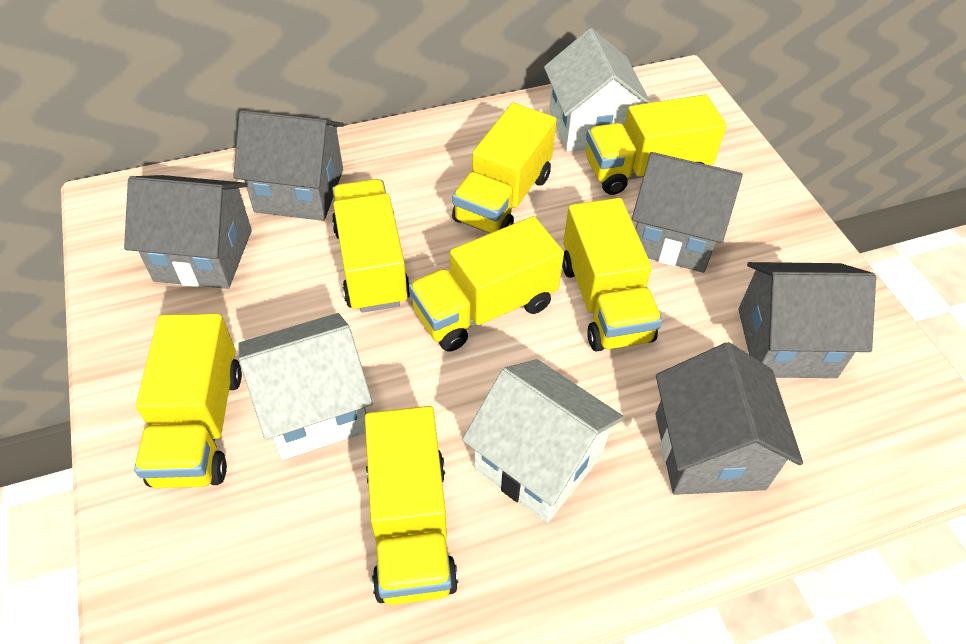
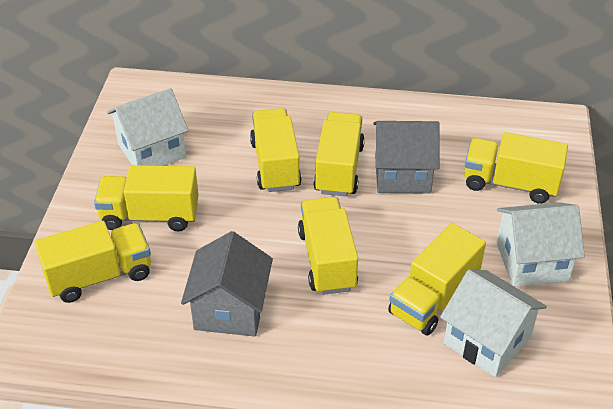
grey house: [124,175,252,289] [233,110,344,221] [632,152,743,273] [656,342,803,495] [738,262,876,378] = 5 -> [181,231,273,337] [373,121,440,194] = 2

